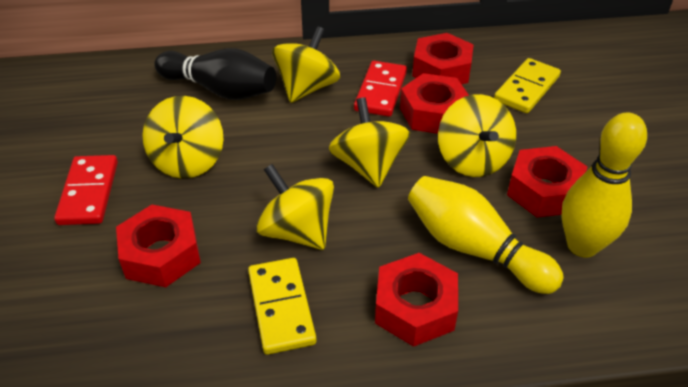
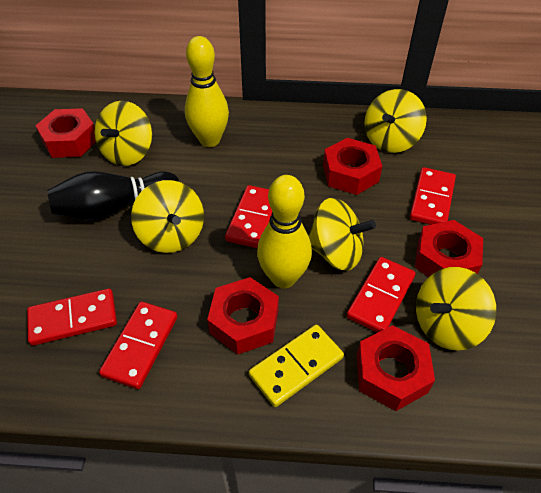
red domino: [54,155,118,225] [354,61,407,117] = 2 -> [27,289,117,346] [99,302,178,389] [225,185,272,248] [347,257,416,333] [410,167,456,225] = 5
yellow domino: [248,258,316,355] [494,58,561,113] = 2 -> [249,325,344,407] = 1

